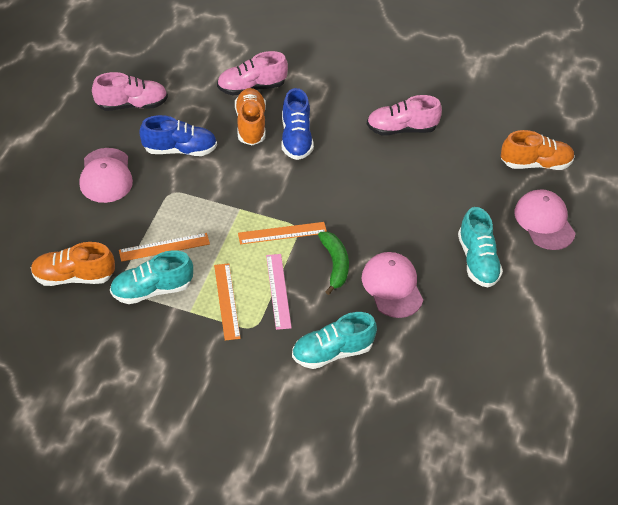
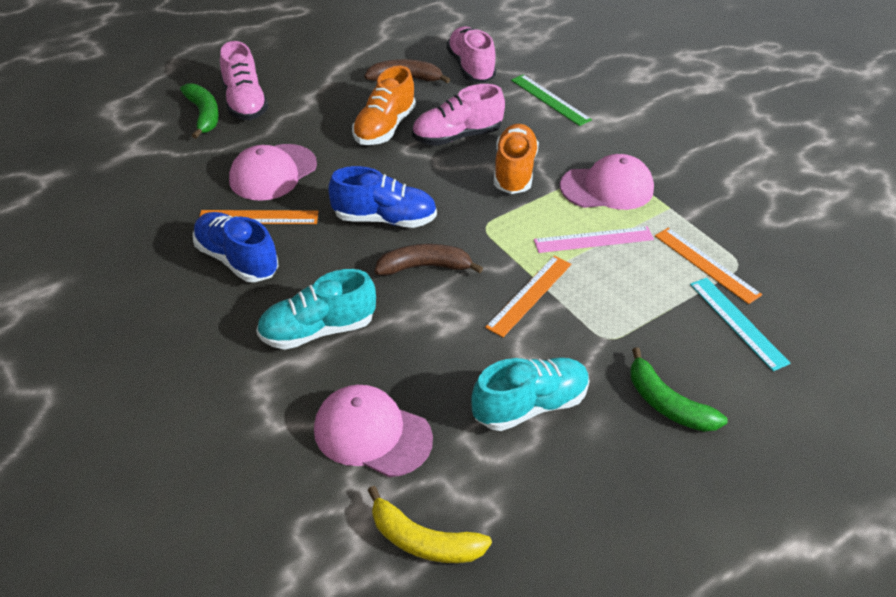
brown banana: none = 0 -> [365,59,450,83] [375,244,483,276] = 2
green banana: [318,232,349,295] = 1 -> [180,83,219,139] [630,347,728,432] = 2
green ruler: none = 0 -> [511,74,592,126] = 1
orange shoe: [31,242,115,286] [235,88,266,145] [501,130,575,170] = 3 -> [352,66,416,145] [494,124,539,194] = 2
turquoise ruler: none = 0 -> [690,278,791,371] = 1
turquoise shoe: [110,250,193,304] [292,312,377,369] [458,207,503,287] = 3 -> [256,269,376,350] [471,357,590,431] = 2
yellow banana: none = 0 -> [368,486,492,563] = 1

